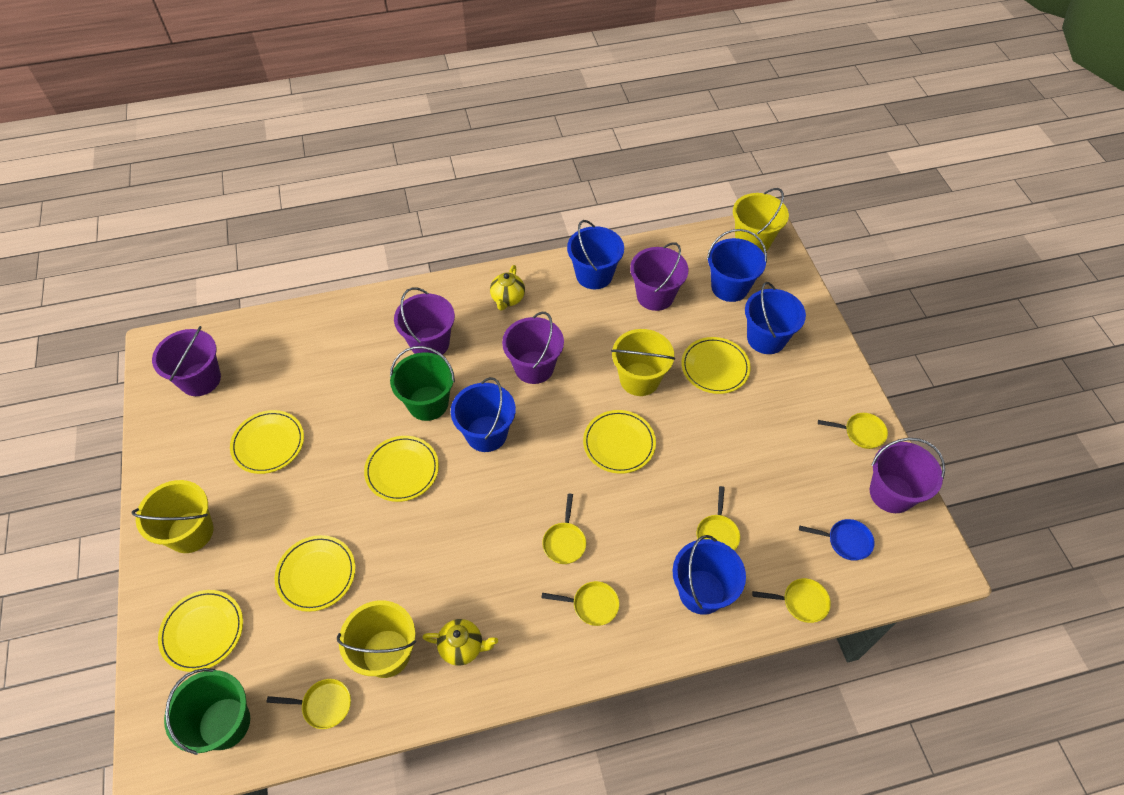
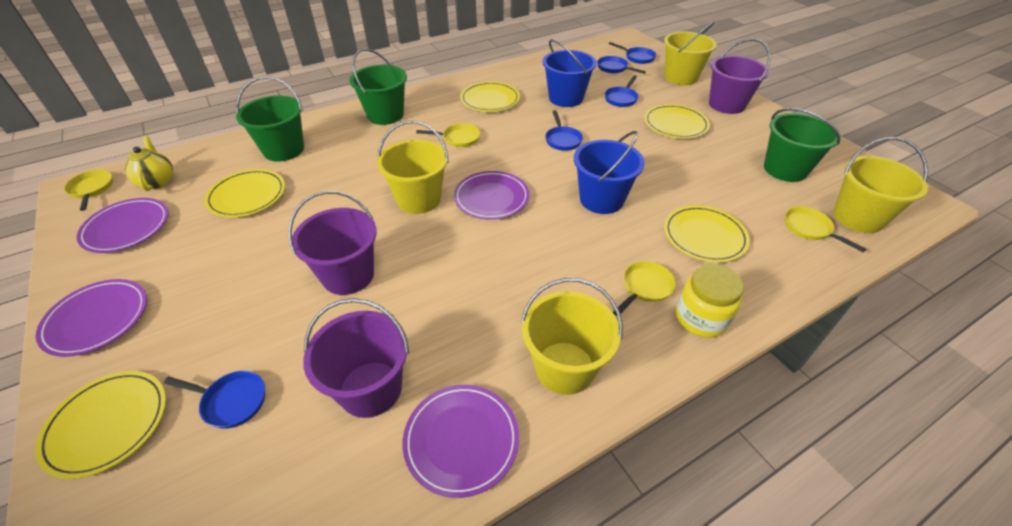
blue bucket: [451,377,516,452] [567,220,624,289] [672,535,746,615] [707,229,767,302] [745,282,806,354] = 5 -> [543,39,597,107] [574,131,645,214] = 2
blue pan: [799,519,875,561] = 1 -> [164,371,265,429] [545,110,583,151] [597,56,646,74] [605,75,639,107] [609,42,656,64] = 5
green bucket: [164,668,250,755] [390,346,455,421] = 2 -> [236,76,304,162] [350,48,407,125] [764,108,841,182] = 3
purple bucket: [152,326,221,396] [394,287,455,355] [502,312,564,384] [630,242,688,311] [870,438,945,513] = 5 -> [288,191,377,295] [303,298,409,418] [709,39,771,114] = 3
purple plate: none = 0 -> [36,279,147,357] [77,198,169,253] [403,385,519,498] [454,171,530,220] = 4
yellow jar: none = 0 -> [676,264,744,338] = 1
yellow pan: [267,679,351,729] [541,581,619,626] [542,494,586,564] [696,486,740,551] [752,578,831,623] [818,413,888,449] = 6 -> [64,169,113,211] [416,123,480,147] [613,261,676,316] [785,207,866,252] = 4
yellow plate: [158,590,243,672] [230,410,304,474] [275,535,355,612] [364,436,439,502] [583,410,656,474] [681,337,751,394] = 6 -> [35,371,166,479] [204,169,285,217] [460,82,520,112] [644,104,710,139] [664,205,750,263] = 5
yellow teapot: [422,619,498,666] [490,265,525,311] = 2 -> [125,136,173,191] = 1

